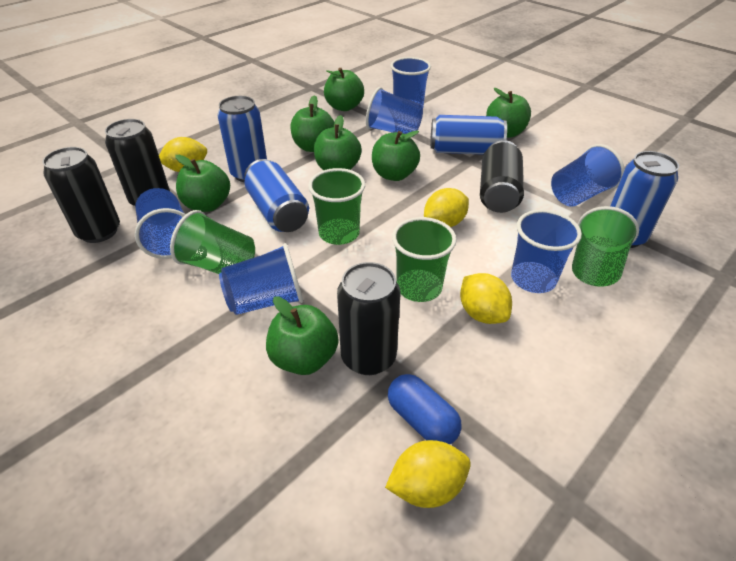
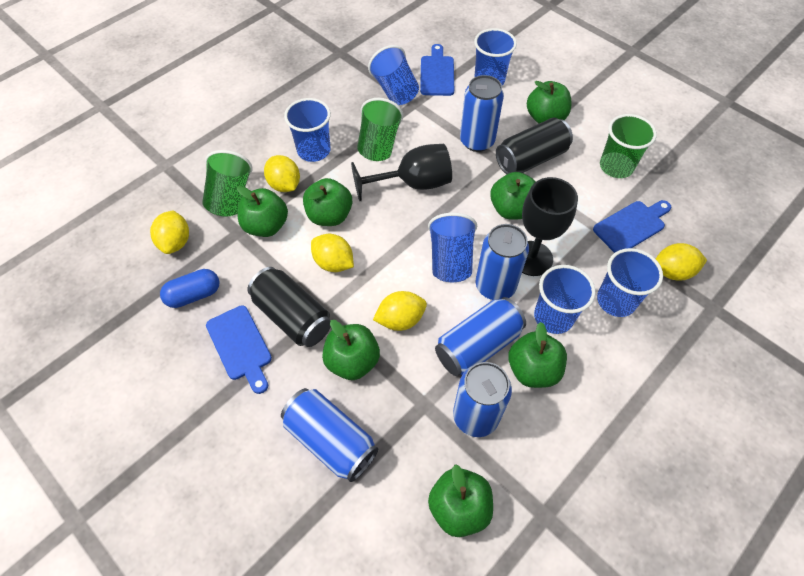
black can: [42,147,120,243] [105,119,170,206] [337,262,400,375] [480,140,524,213] = 4 -> [247,267,331,347] [496,118,573,174] = 2
black goblet: none = 0 -> [351,144,452,201] [522,177,578,276] = 2
blue can: [217,96,267,182] [244,159,309,232] [430,115,507,155] [610,151,679,248] = 4 -> [281,388,378,482] [435,297,526,376] [453,362,512,437] [460,75,504,152] [476,224,529,300] = 5
blue cutting board: none = 0 -> [206,305,272,394] [420,44,454,96] [593,200,671,253] = 3
green cup: [170,210,255,274] [308,168,365,245] [392,217,456,302] [572,206,639,287] = 4 -> [202,150,253,217] [357,98,403,161] [600,114,657,178] = 3
yellow lemon: [159,137,207,172] [385,440,471,508] [424,188,469,227] [460,273,512,324] = 4 -> [150,211,189,254] [264,155,300,192] [311,234,354,272] [373,291,427,331] [656,243,707,280] = 5

